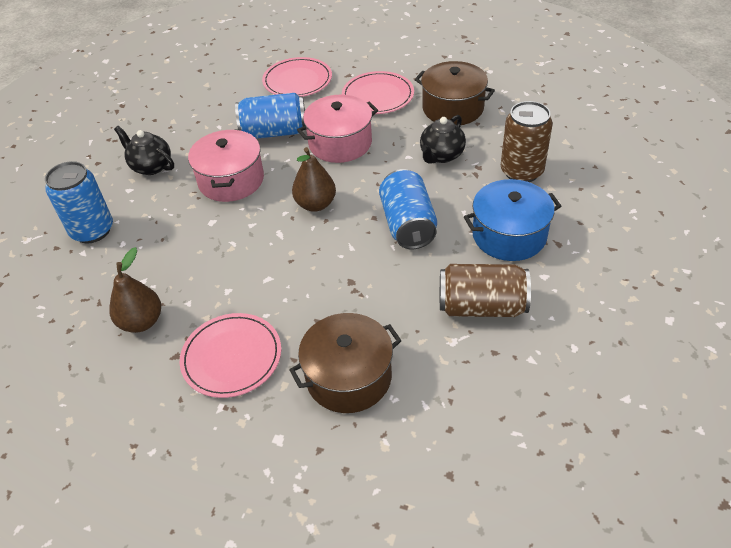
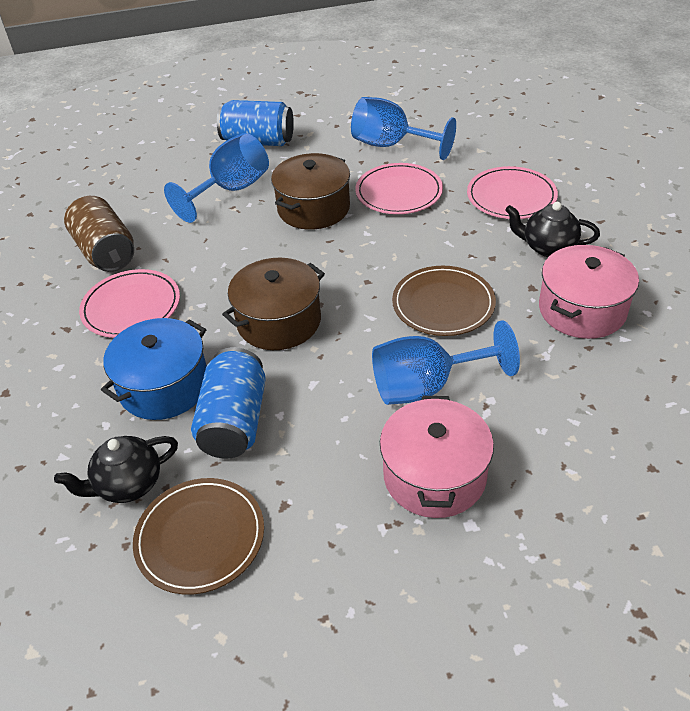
blue can: [45,161,113,244] [235,93,305,139] [379,169,437,249] = 3 -> [191,347,266,459] [217,100,294,146] = 2
blue goblet: none = 0 -> [164,133,269,223] [351,97,456,160] [372,320,520,405] = 3
brown can: [440,264,531,317] [501,101,553,182] = 2 -> [64,196,134,272] = 1
brown pear: [109,247,161,333] [292,147,336,212] = 2 -> none = 0
brown plate: none = 0 -> [133,478,264,594] [392,266,496,336] = 2

